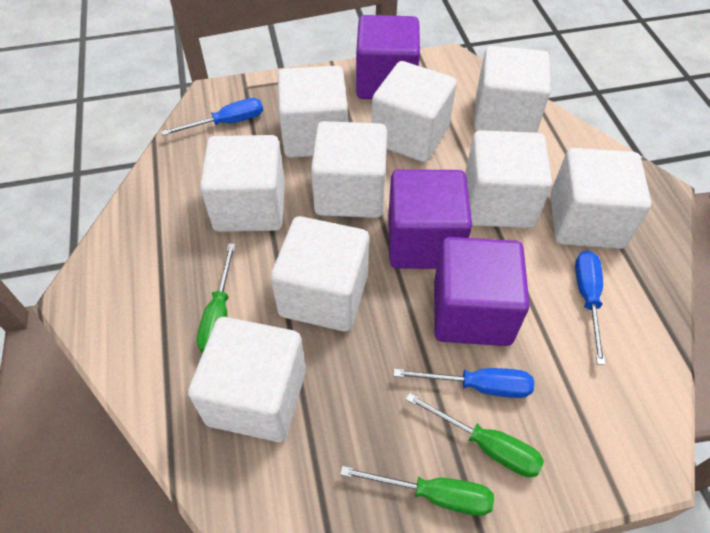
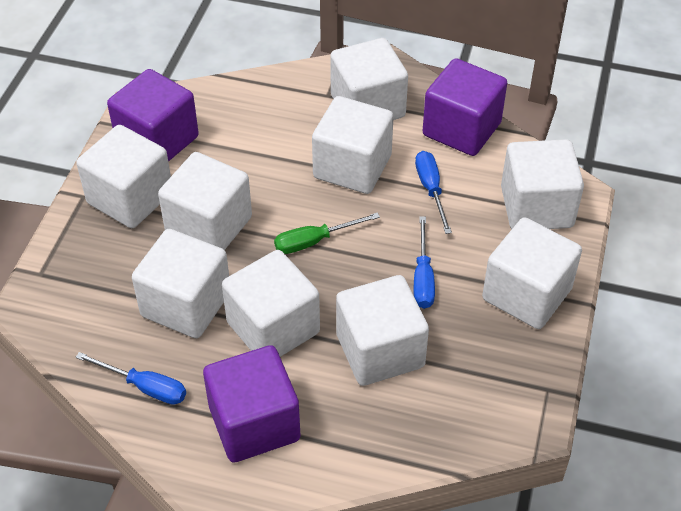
green screwdriver: [197,243,236,353] [340,466,494,516] [405,393,544,477] = 3 -> [274,212,380,254] = 1

